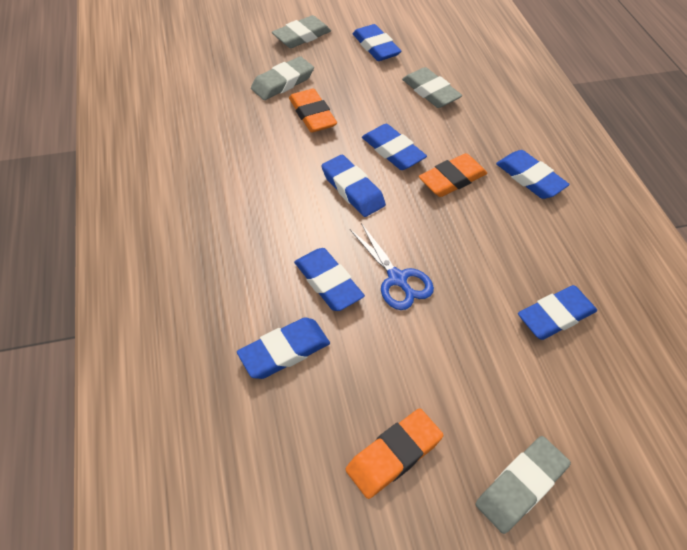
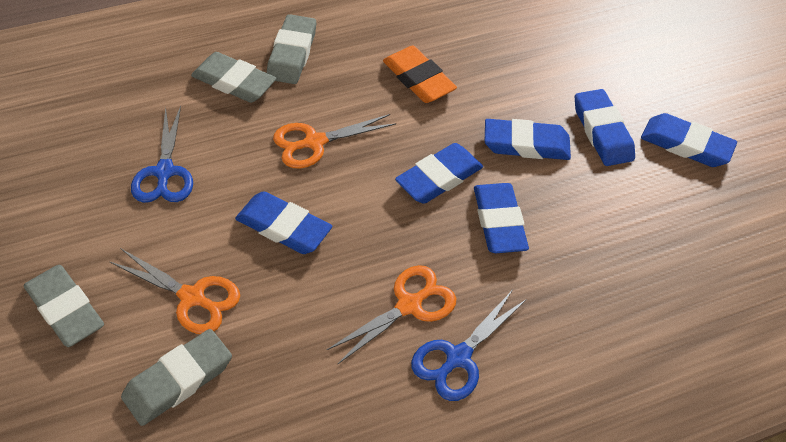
blue eraser: [237,317,330,379] [294,248,365,311] [322,155,386,217] [352,24,402,61] [362,124,427,170] [496,150,570,199] [518,285,597,340] = 7 -> [235,191,332,254] [395,143,483,204] [474,183,529,253] [485,119,571,160] [575,89,635,166] [641,113,737,167] = 6
blue scissors: [350,223,434,310] = 1 -> [131,106,193,203] [411,291,527,401] = 2
orange eraser: [289,89,337,133] [345,408,443,499] [419,153,487,197] = 3 -> [383,46,457,103] = 1
orange scissors: none = 0 -> [109,248,240,334] [273,114,396,169] [327,265,456,364] = 3

